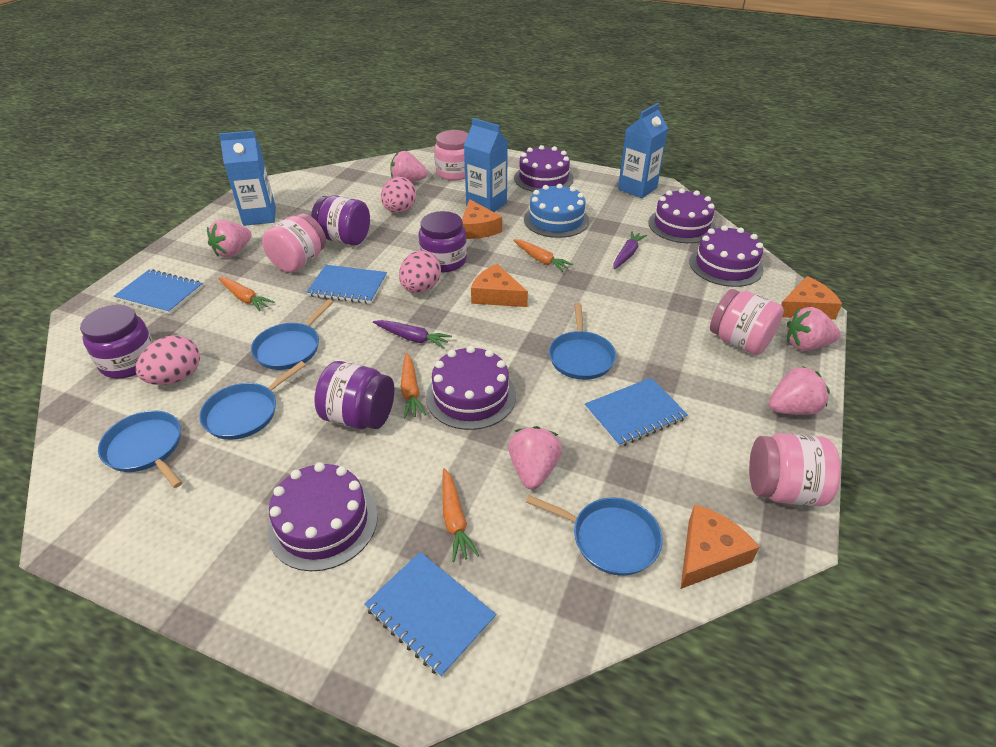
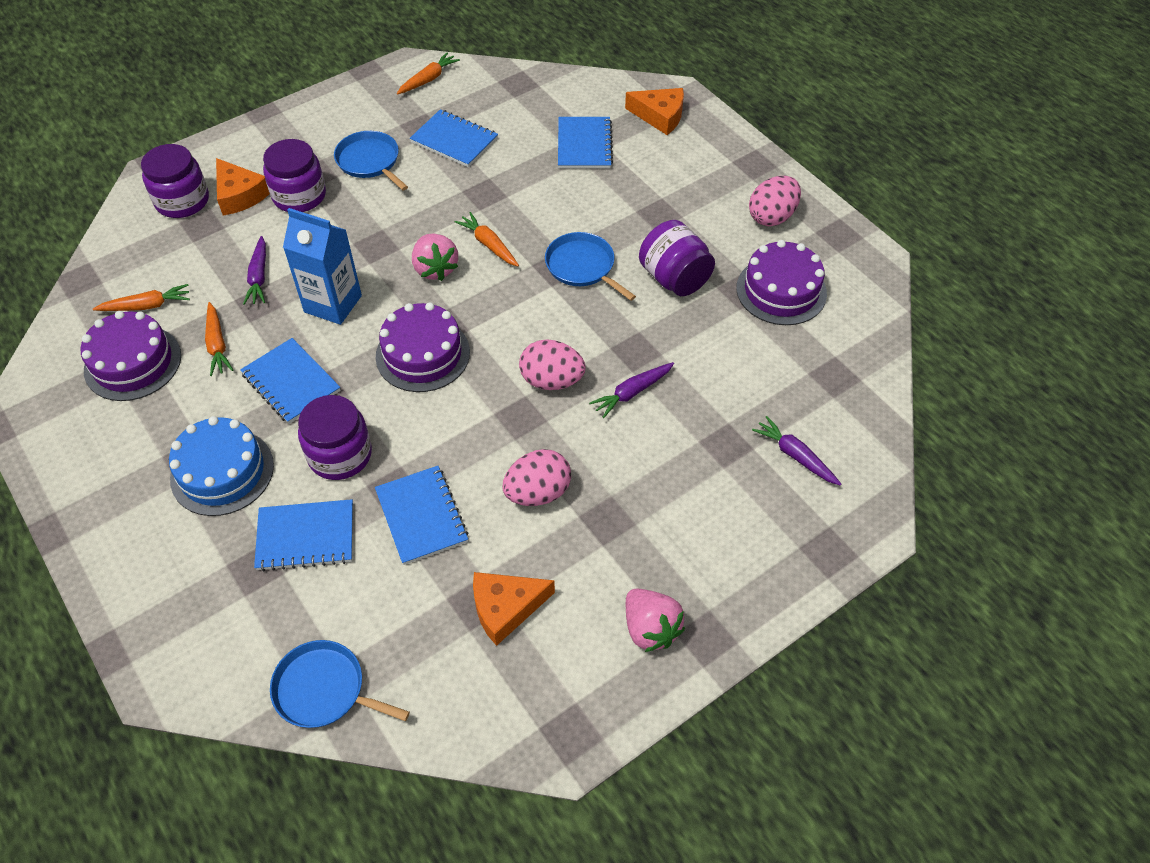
blue carton: [219,131,276,226] [464,118,508,212] [618,103,668,198] = 3 -> [283,208,362,325] = 1
blue notebook: [114,269,203,314] [307,265,387,304] [364,552,496,677] [585,378,688,447] = 4 -> [240,338,340,424] [254,499,353,571] [375,466,469,565] [410,109,498,167] [558,117,613,168] = 5
blue pan: [98,411,182,488] [199,361,306,440] [251,299,333,370] [526,495,663,576] [549,303,616,380] = 5 -> [270,640,410,728] [334,131,408,191] [545,232,636,301] = 3
orange cheese: [462,199,502,239] [471,264,528,307] [681,504,759,589] [781,276,842,320] = 4 -> [216,158,270,216] [473,572,555,646] [625,88,684,135] = 3
pink jar: [262,213,326,273] [434,130,468,180] [710,289,784,355] [749,433,841,506] = 4 -> none = 0
pink strawberry: [207,220,252,258] [390,151,428,182] [508,426,562,490] [769,366,830,415] [787,307,841,351] = 5 -> [412,234,458,281] [626,588,685,652] = 2
purple cake: [267,462,378,571] [426,346,516,430] [514,145,574,192] [648,188,716,243] [689,225,764,287] = 5 -> [81,311,181,401] [375,302,470,392] [736,240,827,325] = 3
purple carrot: [373,320,452,348] [613,231,647,269] = 2 -> [243,236,266,305] [589,362,674,418] [752,416,841,486] = 3

